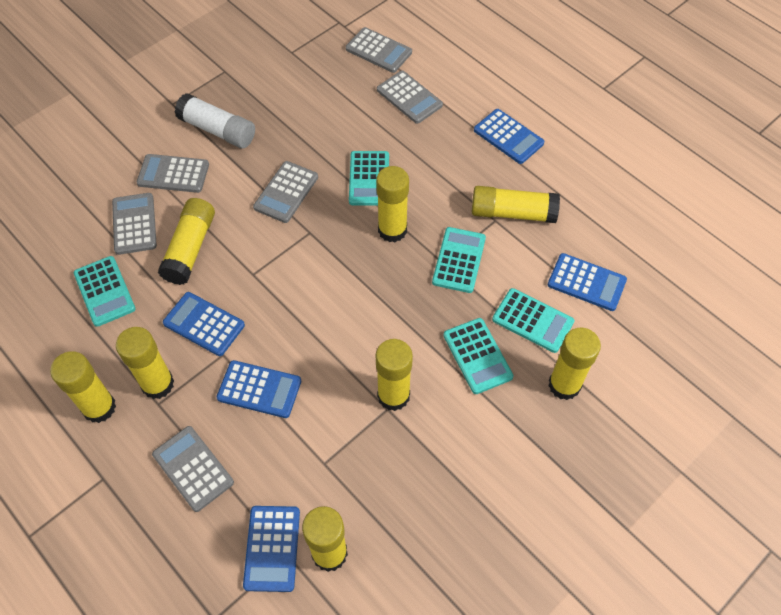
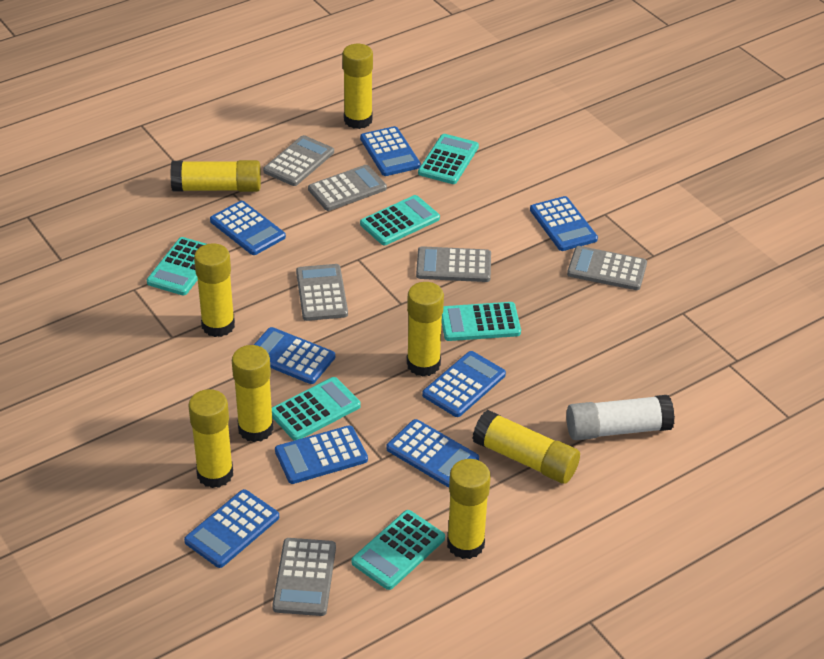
blue calculator: [163,292,245,356] [217,360,301,418] [243,506,300,592] [474,109,544,164] [548,253,627,311] = 5 -> [184,489,279,568] [210,201,286,255] [254,327,335,384] [275,425,368,484] [360,126,421,176] [386,419,479,487] [422,351,506,417] [530,196,598,251] = 8
turquoise calculator: [74,256,136,327] [349,151,389,206] [432,227,486,293] [443,318,514,394] [492,288,574,353] = 5 -> [147,237,206,295] [272,377,361,441] [352,510,445,590] [360,195,440,245] [418,134,479,184] [442,302,521,341] = 6

